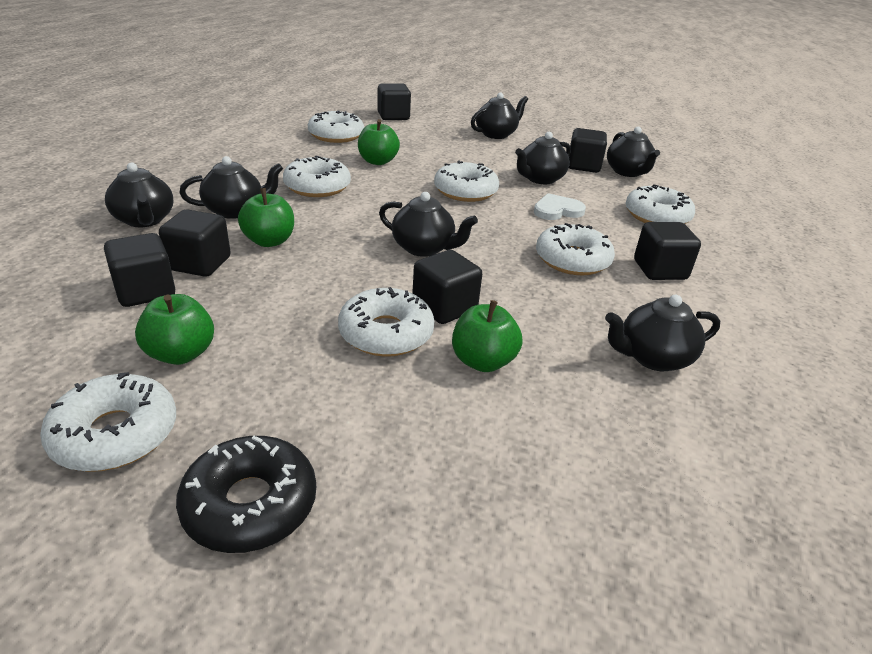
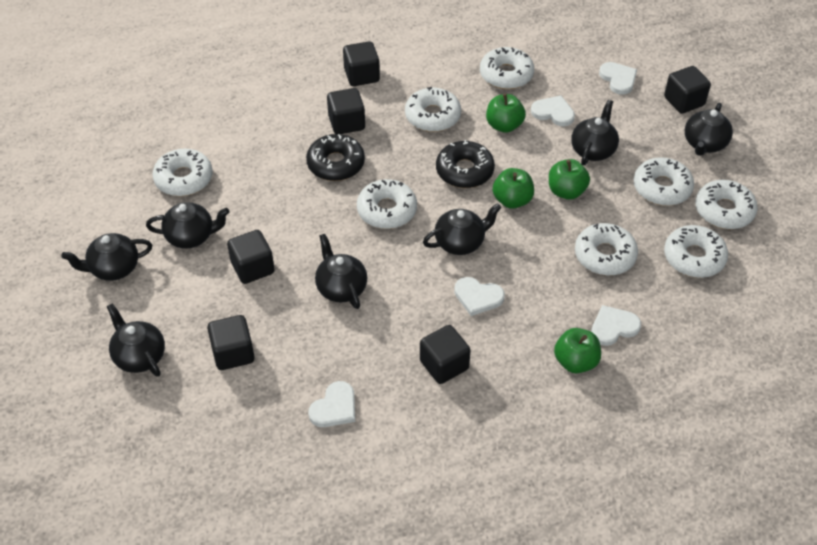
black donut: [176,436,316,553] = 1 -> [306,134,365,181] [436,140,495,188] = 2
white donut: [40,372,176,472] [283,156,351,197] [308,110,364,143] [338,287,435,357] [434,160,499,202] [536,223,615,275] [626,184,695,224] = 7 -> [153,149,212,196] [357,179,417,229] [405,87,461,132] [480,47,534,89] [575,223,638,276] [634,157,694,206] [664,225,728,278] [695,180,758,229] = 8
white heart: [534,193,586,220] = 1 -> [308,381,355,427] [454,277,505,316] [531,95,575,126] [591,305,641,346] [599,62,637,95] = 5

